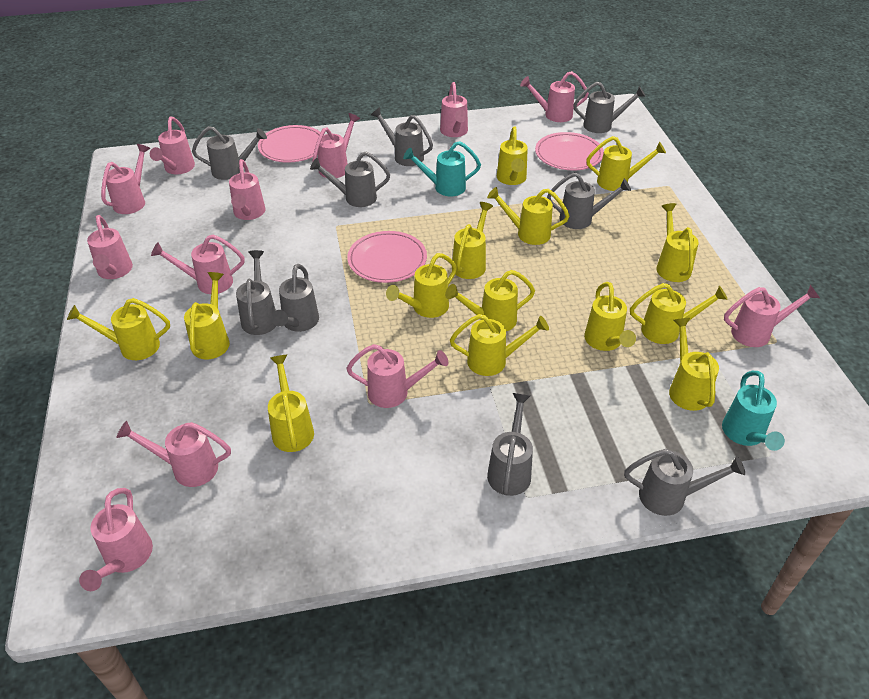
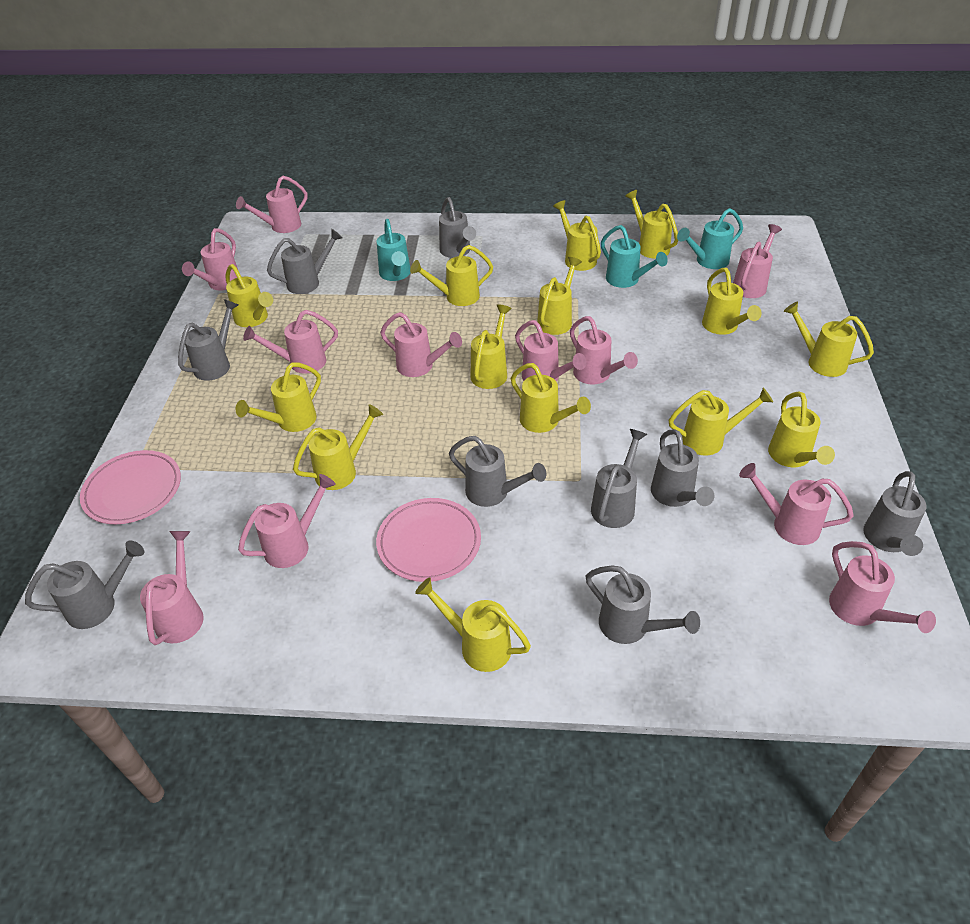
pink plate: [258,125,321,163] [347,231,427,283] [535,132,604,170] = 3 -> [80,450,181,524] [376,498,481,582] = 2
pink watering can: [79,488,153,591] [87,215,133,279] [101,144,150,214] [116,421,231,487] [150,117,195,174] [151,235,245,294] [229,159,266,220] [312,113,360,178] [346,344,448,408] [440,82,468,137] [520,71,589,122] [724,285,820,347] = 12 -> [140,531,204,645] [182,228,238,291] [236,176,307,233] [238,474,336,568] [243,310,338,374] [380,312,462,377] [515,320,587,382] [570,316,638,385] [733,224,782,298] [739,463,854,545] [829,541,936,633] = 11
turquoise watering can: [403,141,481,196] [722,371,785,451] = 2 -> [376,219,411,281] [601,225,668,288] [677,208,743,269] = 3

